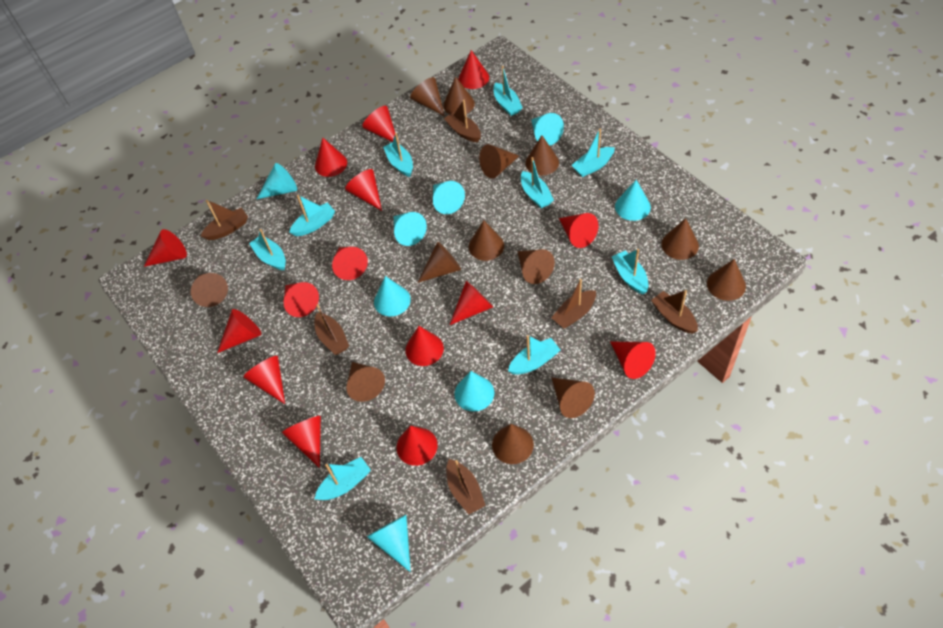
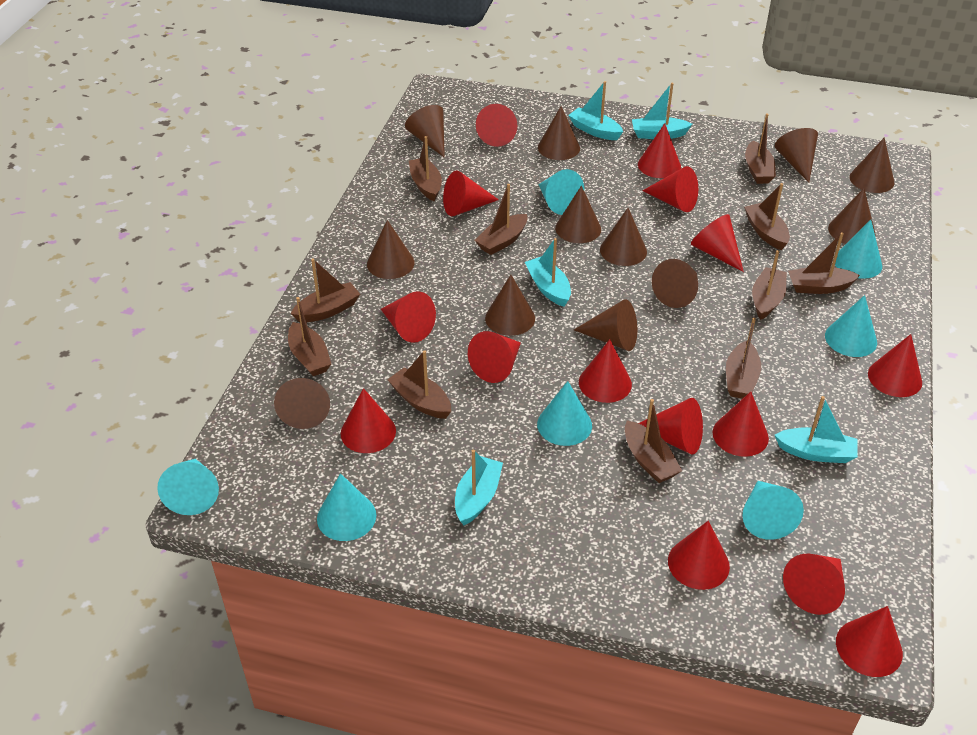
brown boat: [201,200,248,240] [314,304,349,355] [444,100,481,142] [446,459,486,514] [551,279,596,329] [651,290,698,334] = 6 -> [288,297,331,376] [291,259,360,322] [387,350,451,419] [409,136,442,202] [475,184,527,255] [625,399,682,483] [726,318,761,399] [744,183,790,250] [745,113,776,184] [752,250,787,320] [788,233,860,294] = 11
brown cone: [191,273,228,307] [346,362,385,402] [410,77,445,116] [417,242,461,283] [443,76,475,114] [469,220,504,261] [479,144,519,179] [492,424,534,464] [517,249,555,284] [525,135,559,175] [552,378,595,418] [661,218,699,260] [707,259,746,301] = 13 -> [274,378,330,429] [367,220,415,279] [405,105,445,157] [485,275,535,336] [538,106,580,160] [555,186,601,243] [574,299,637,351] [600,208,647,266] [652,259,698,308] [775,128,818,183] [828,188,875,244] [850,137,895,193] = 12
turquoise boat: [249,229,286,270] [289,195,335,236] [315,457,371,500] [383,133,413,177] [493,66,523,116] [508,335,560,375] [521,157,554,208] [572,129,615,177] [612,249,648,294] = 9 -> [455,450,503,525] [525,238,571,307] [568,81,623,140] [632,83,692,139] [775,396,858,463] = 5
turquoise cone: [257,163,297,199] [367,515,411,572] [374,276,411,316] [394,212,427,246] [433,181,465,214] [454,371,494,412] [531,113,564,146] [615,180,651,221] = 8 -> [157,459,219,515] [317,473,376,541] [537,381,592,446] [539,169,584,215] [742,481,804,540] [825,295,877,357] [835,220,882,279] = 7

